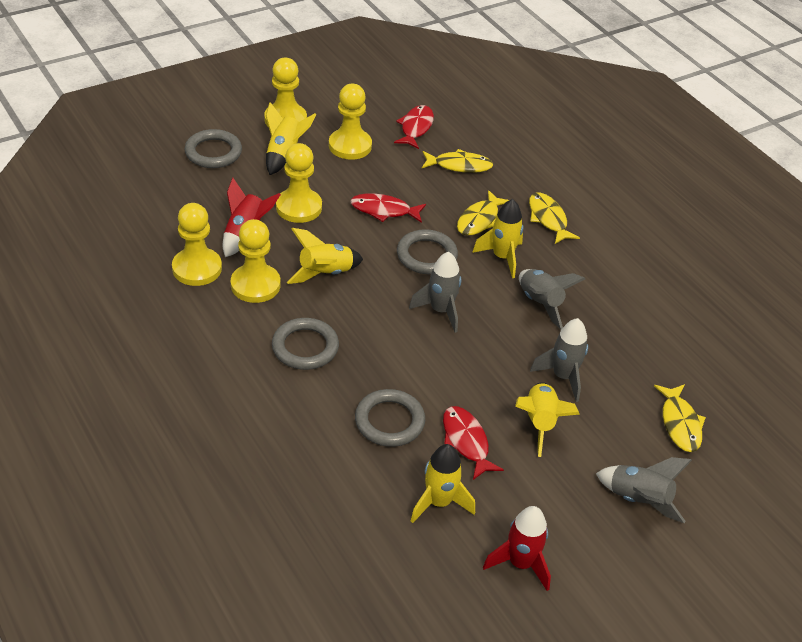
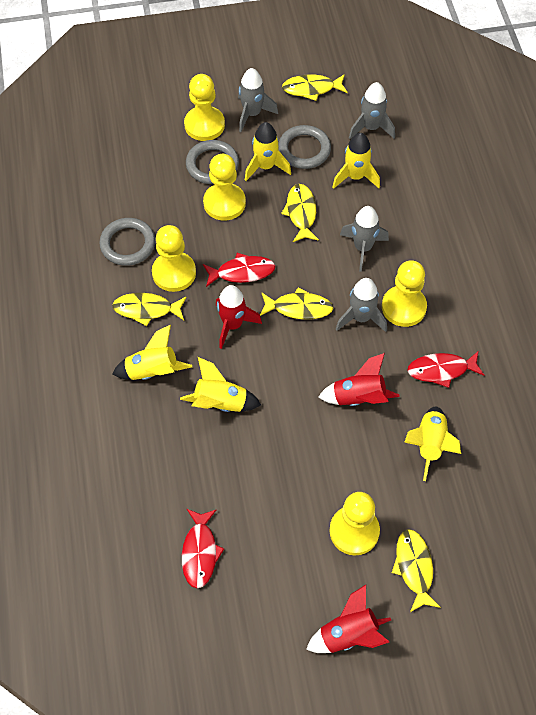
grey ring: [184,129,242,168] [272,318,339,370] [355,389,425,447] [397,229,458,274] = 4 -> [99,218,155,266] [186,140,239,184] [278,125,331,169] = 3
red rocket: [223,178,281,257] [483,506,551,591] = 2 -> [216,285,262,349] [306,585,391,653] [318,353,400,406] = 3
yellow fish: [422,149,493,173] [457,190,509,236] [529,193,580,244] [654,384,706,452] = 4 -> [112,293,187,326] [260,287,333,320] [281,184,319,242] [282,74,348,101] [392,529,441,612] = 5

